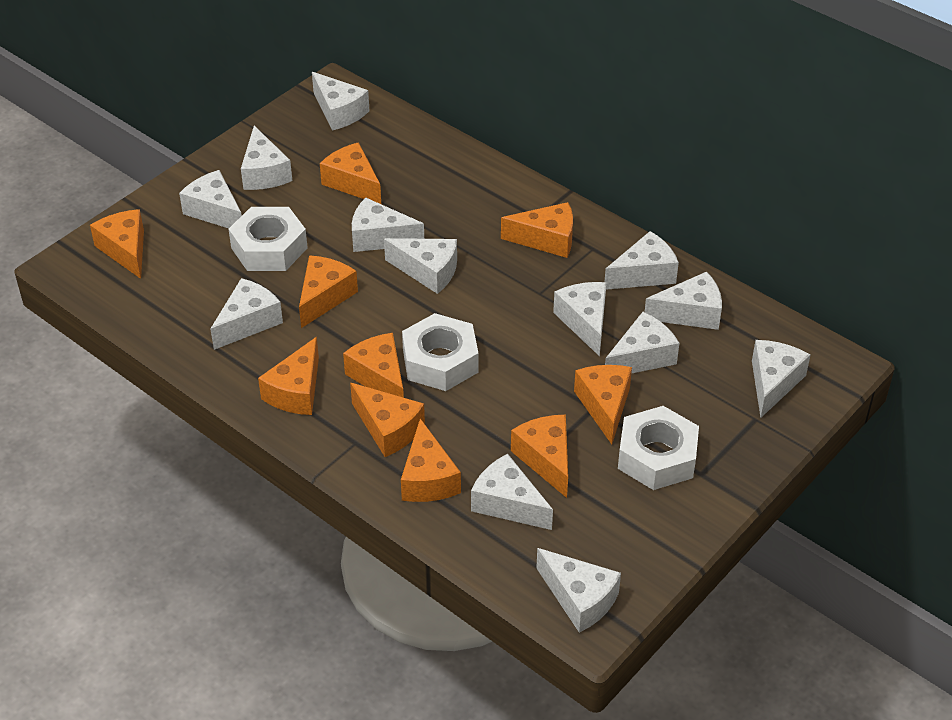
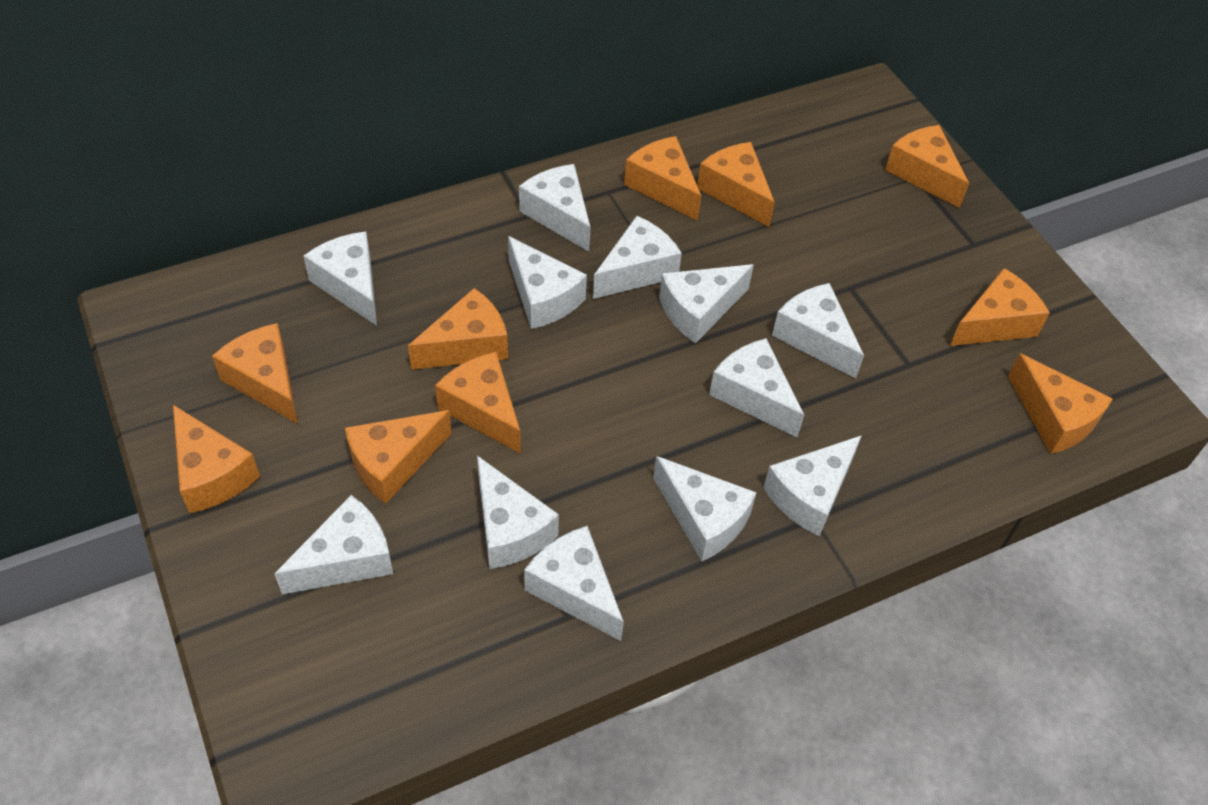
white cheese: [179,170,242,228] [210,278,283,350] [241,126,292,190] [312,72,369,131] [352,198,424,252] [384,238,457,294] [471,454,553,530] [536,548,621,633] [553,282,607,357] [605,231,679,290] [605,312,679,374] [645,272,722,330] [752,340,811,418] = 13 -> [274,495,393,594] [303,231,377,326] [477,456,559,569] [508,236,587,329] [519,164,591,252] [524,526,624,641] [593,216,682,299] [653,456,757,562] [659,264,754,343] [709,338,804,438] [763,435,862,536] [772,283,864,379] = 12
white nut: [229,207,308,271] [402,313,479,391] [618,406,699,490] = 3 -> none = 0

